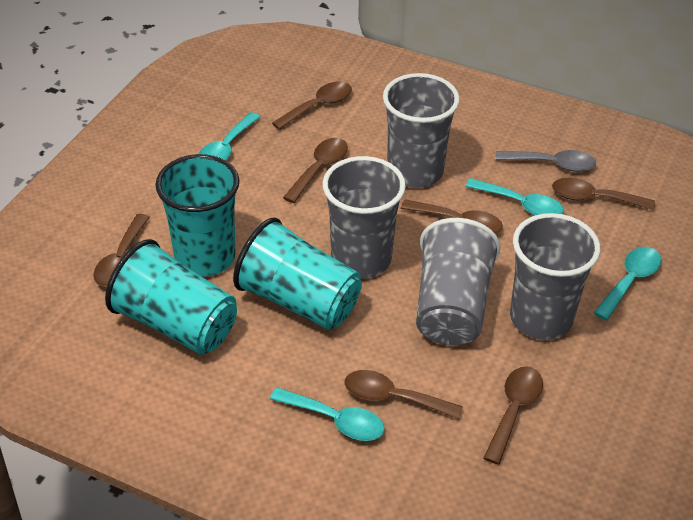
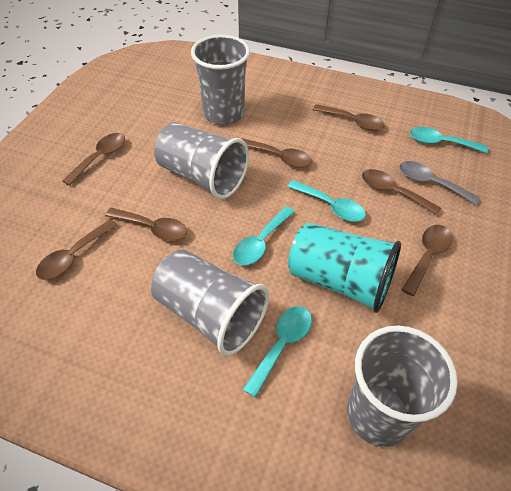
turquoise cup: [105,239,237,355] [155,154,240,277] [233,218,362,330] = 3 -> [288,222,401,313] = 1

